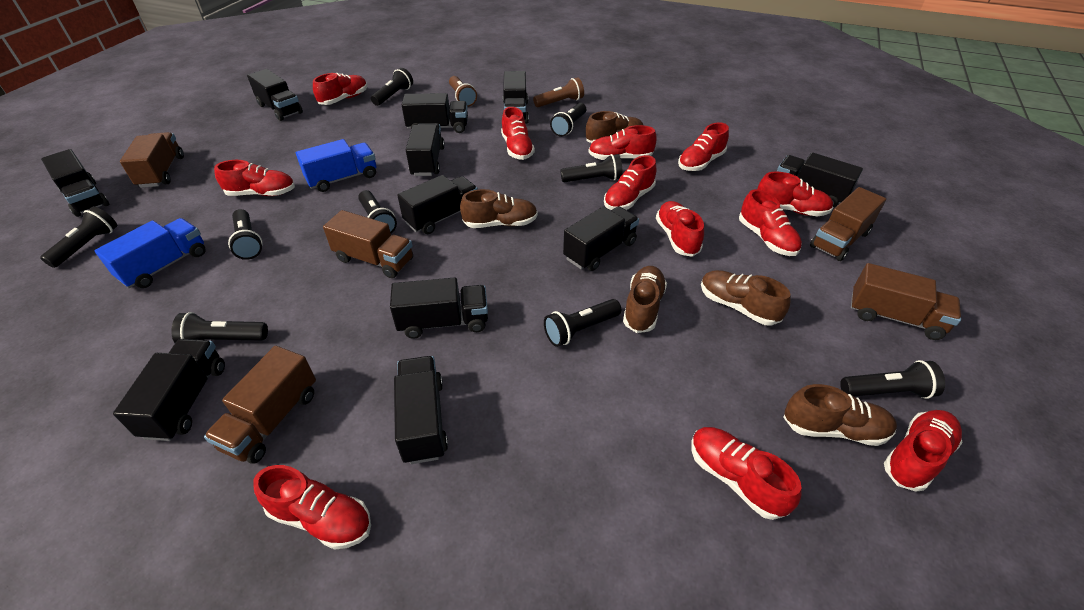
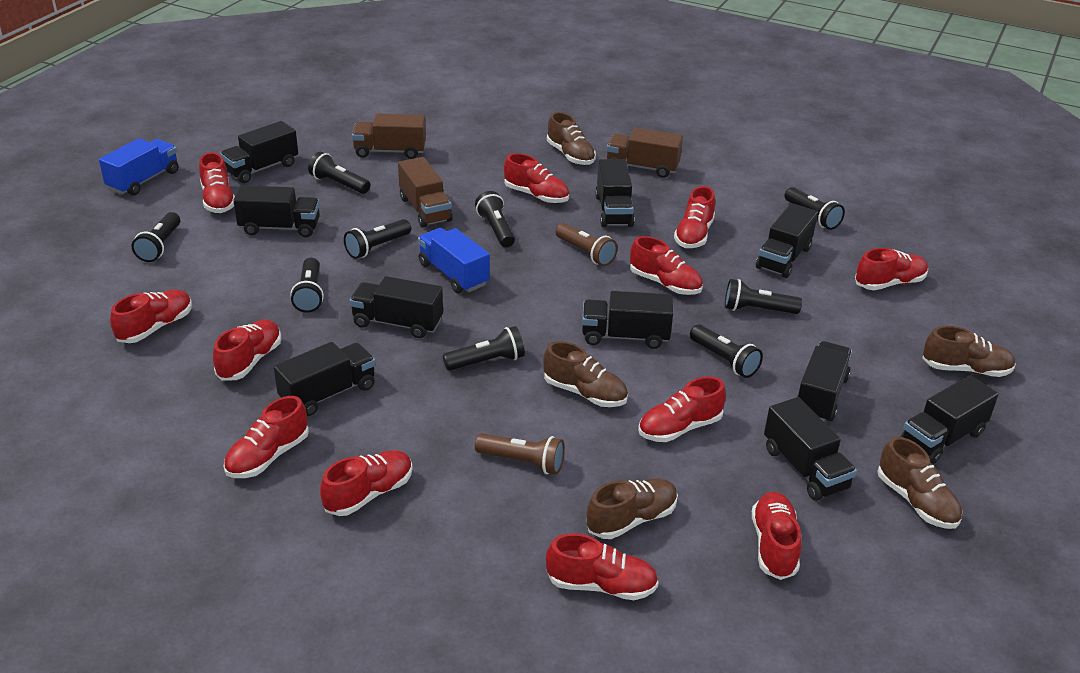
black truck: [41,149,109,217] [113,339,225,441] [247,69,303,121] [390,277,488,339] [394,356,448,464] [397,175,478,234] [402,93,468,133] [406,123,445,176] [502,71,529,124] [563,206,639,271] [777,152,863,208] = 11 -> [220,121,298,183] [233,185,320,237] [274,342,376,416] [349,276,443,338] [582,291,673,349] [595,159,635,227] [756,203,818,278] [764,397,857,501] [797,341,852,421] [900,375,999,464] = 10
brown truck: [120,132,184,188] [204,346,316,464] [323,210,413,278] [810,187,886,261] [851,263,961,340] = 5 -> [352,113,426,159] [398,157,453,227] [607,128,683,178] = 3

